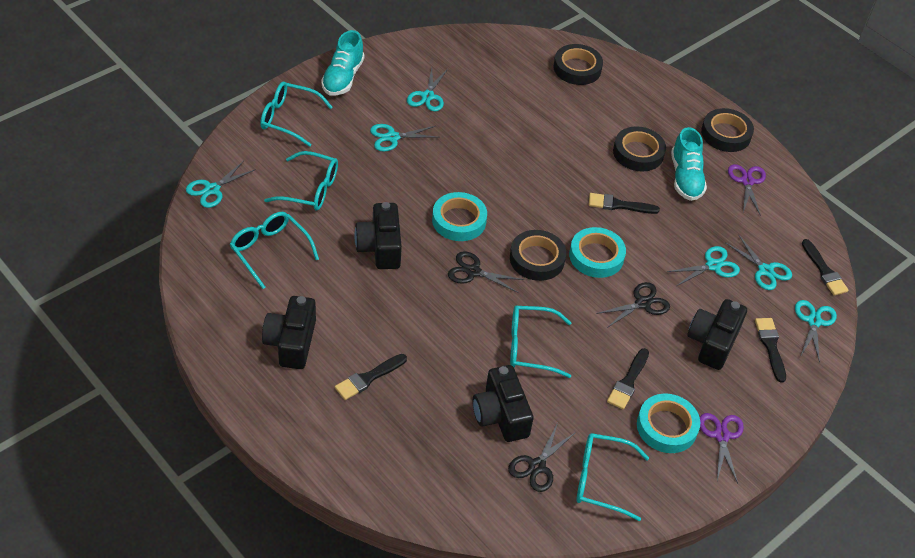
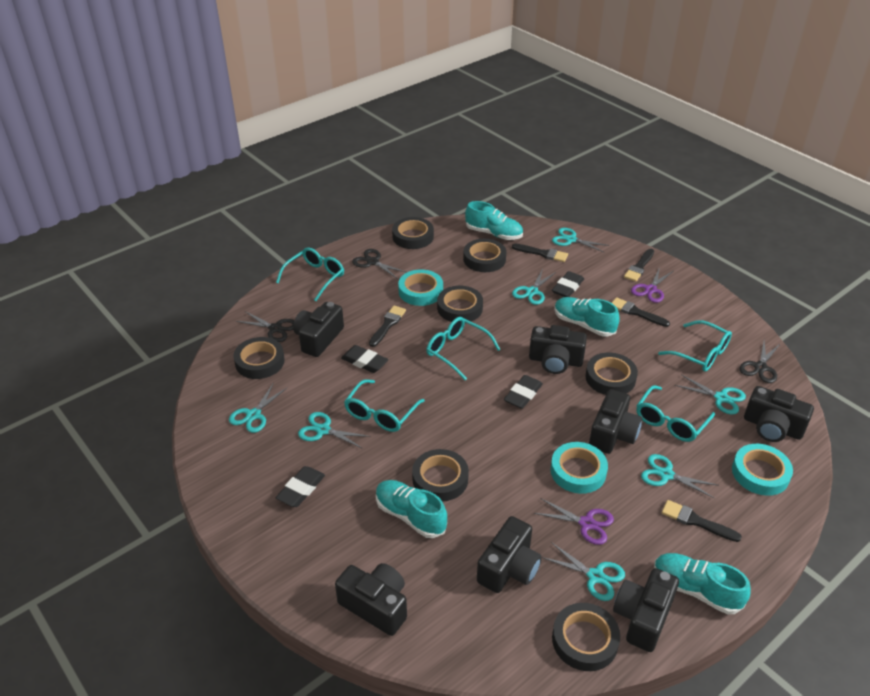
black camera: [262,296,316,369] [354,202,402,269] [472,365,534,442] [687,299,747,370] = 4 -> [293,302,344,357] [335,563,407,636] [477,516,542,593] [529,325,587,374] [589,389,642,454] [613,568,679,652] [744,386,814,442] = 7
black eraser: none = 0 -> [276,466,325,507] [341,345,388,373] [504,375,543,409] [552,271,584,297] = 4
black tape: [510,230,566,281] [553,44,603,85] [613,126,666,172] [701,108,754,152] = 4 -> [234,337,285,379] [392,217,434,249] [412,449,469,502] [437,286,483,322] [463,239,506,272] [552,603,620,671] [586,353,638,395] = 7
turquoise scissors: [186,161,256,208] [370,124,440,152] [407,68,448,112] [667,246,740,286] [725,234,792,290] [795,300,837,363] = 6 -> [229,382,288,433] [298,412,371,449] [512,268,556,305] [542,542,625,601] [552,228,609,253] [641,454,717,499] [675,374,746,415] = 7
turquoise shoe: [321,30,364,96] [671,127,707,201] = 2 -> [376,480,447,538] [465,201,523,240] [554,297,620,337] [654,553,751,614] = 4

